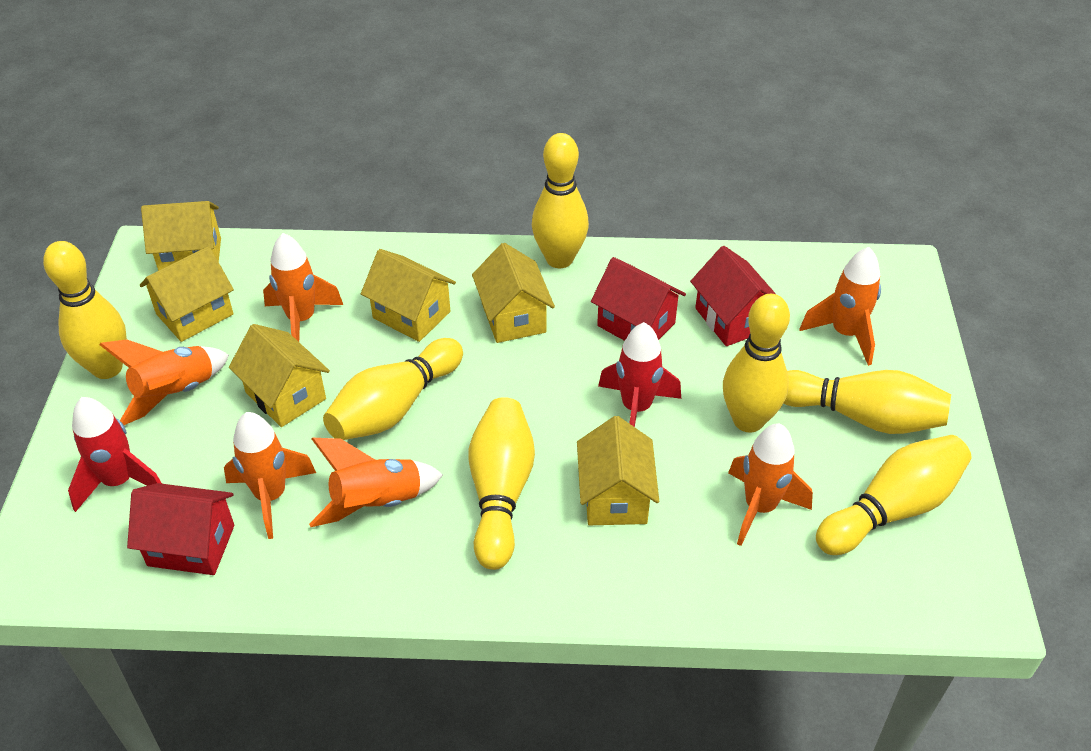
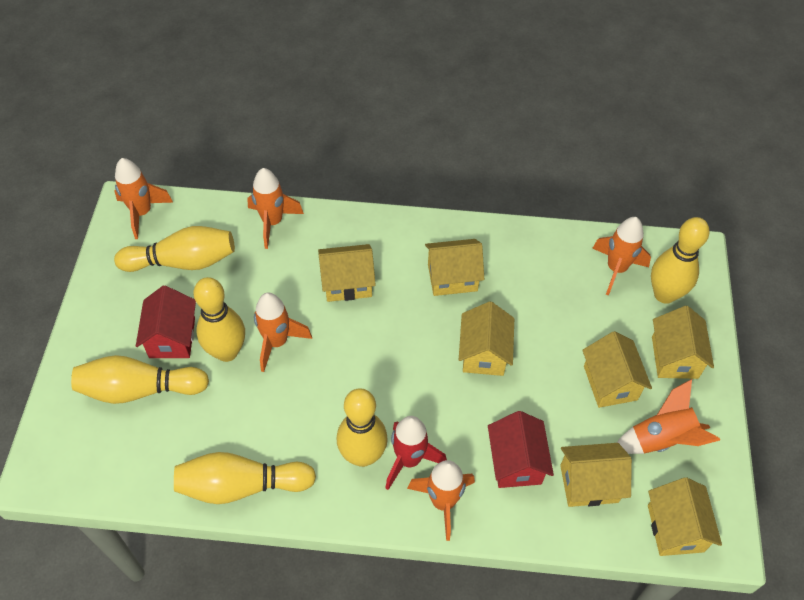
red house: [127,483,234,575] [591,257,686,341] [690,246,777,346] = 3 -> [136,286,196,358] [488,411,554,488] = 2
red rocket: [68,397,162,512] [598,322,681,427] = 2 -> [385,416,447,490] = 1
yellow bowling pin: [43,241,127,379] [323,338,463,440] [469,397,535,570] [532,133,589,268] [723,294,790,433] [784,370,951,434] [816,435,971,555] = 7 -> [71,355,209,404] [114,226,235,272] [174,452,316,504] [194,277,245,362] [337,388,388,467] [651,217,710,304] = 6
yellow house: [140,246,234,342] [141,201,221,271] [229,324,330,427] [361,249,456,342] [472,243,555,343] [577,416,659,525] = 6 -> [318,244,376,302] [425,239,484,296] [459,301,514,376] [560,443,632,507] [582,331,652,408] [648,477,722,556] [652,306,714,379] = 7

